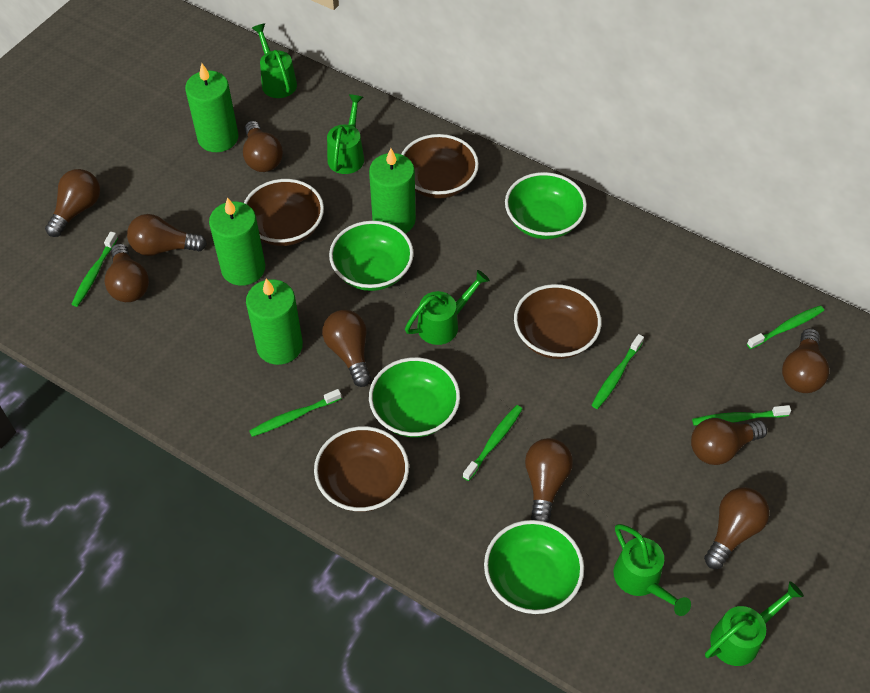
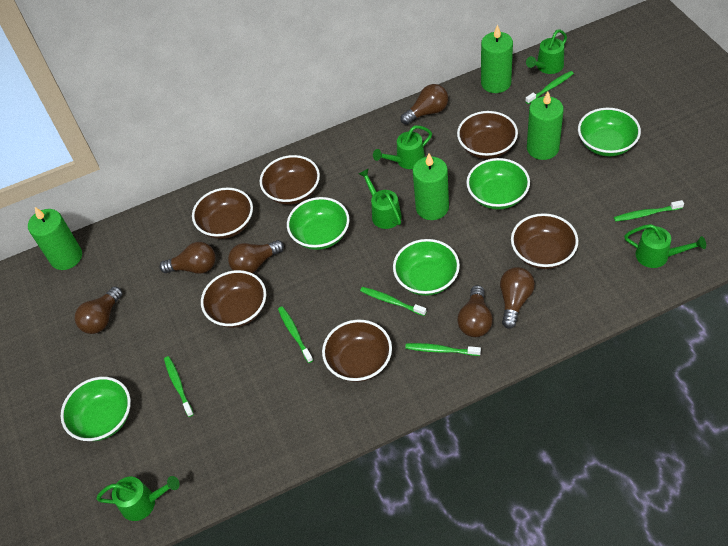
brown bowl: [244,179,324,246] [314,426,409,512] [401,134,479,199] [514,284,602,359] = 4 -> [192,187,253,239] [201,270,266,328] [260,155,320,205] [322,320,392,382] [457,111,518,159] [511,213,578,269] = 6
brown light bulb: [45,169,100,237] [105,244,149,302] [127,214,207,256] [243,121,283,172] [322,310,371,387] [525,438,573,523] [691,418,767,465] [704,487,770,569] [782,328,830,393] = 9 -> [75,286,122,334] [159,242,216,274] [228,240,284,273] [400,84,448,125] [457,285,493,337] [500,267,535,329] = 6
green bowl: [329,221,414,291] [369,357,460,438] [484,520,584,614] [505,172,587,239] = 4 -> [61,377,131,441] [287,197,349,250] [393,239,460,296] [466,158,530,210] [578,108,641,156] = 5

